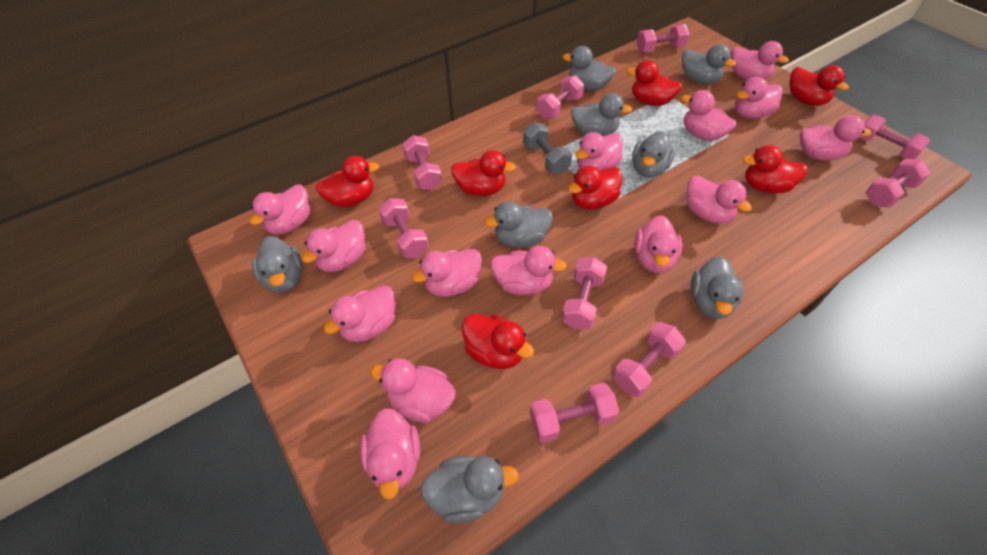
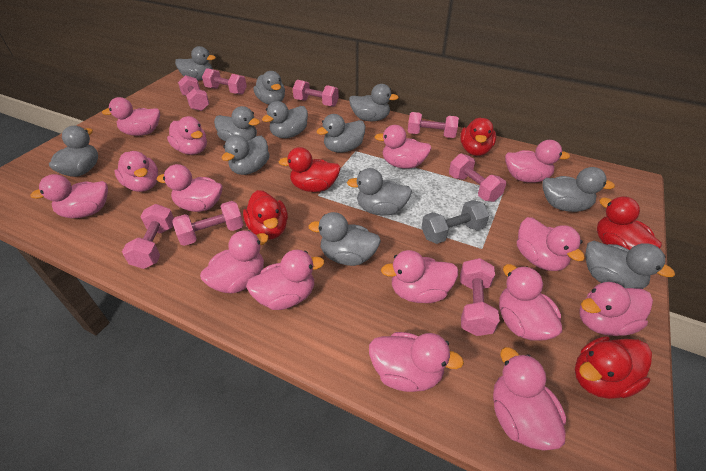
grey duck: [252,236,302,293] [420,456,519,523] [485,201,553,248] [562,46,616,91] [571,93,633,136] [632,131,675,178] [682,44,736,84] [691,256,743,319] = 8 -> [49,126,98,177] [175,46,216,81] [214,106,260,141] [222,135,270,175] [253,71,285,105] [262,101,308,138] [308,212,381,266] [316,114,366,153] [347,168,412,216] [349,84,399,121] [542,167,615,212] [585,240,675,289] = 12
pink duck: [249,184,311,235] [302,220,366,272] [324,285,396,342] [360,408,420,500] [370,358,456,423] [412,249,482,297] [491,246,567,295] [575,132,623,171] [634,215,682,273] [681,90,736,141] [687,176,752,224] [731,41,789,80] [735,77,783,119] [800,115,872,161] = 14 -> [30,174,108,218] [102,97,160,136] [115,151,158,192] [157,164,222,212] [167,116,207,155] [200,230,269,293] [246,250,324,310] [369,332,464,392] [374,125,432,169] [381,250,458,303] [493,347,566,451] [499,264,562,341] [505,140,570,183] [517,217,585,271] [579,282,653,336] = 15
pink dumbbell: [379,198,429,258] [402,135,442,190] [530,383,619,443] [537,75,584,119] [562,257,607,329] [613,322,686,397] [637,24,689,53] [859,114,930,159] [865,159,930,208] = 9 -> [122,204,174,269] [172,201,244,246] [178,75,209,111] [202,68,247,95] [293,80,339,107] [408,112,459,138] [449,154,506,202] [460,258,500,336] = 8
red duck: [316,156,379,207] [451,150,516,196] [462,314,534,369] [568,166,622,210] [627,60,682,106] [742,145,807,194] [789,65,849,106] = 7 -> [243,190,288,240] [279,147,341,192] [460,117,496,156] [575,336,652,399] [597,196,662,250] = 5

